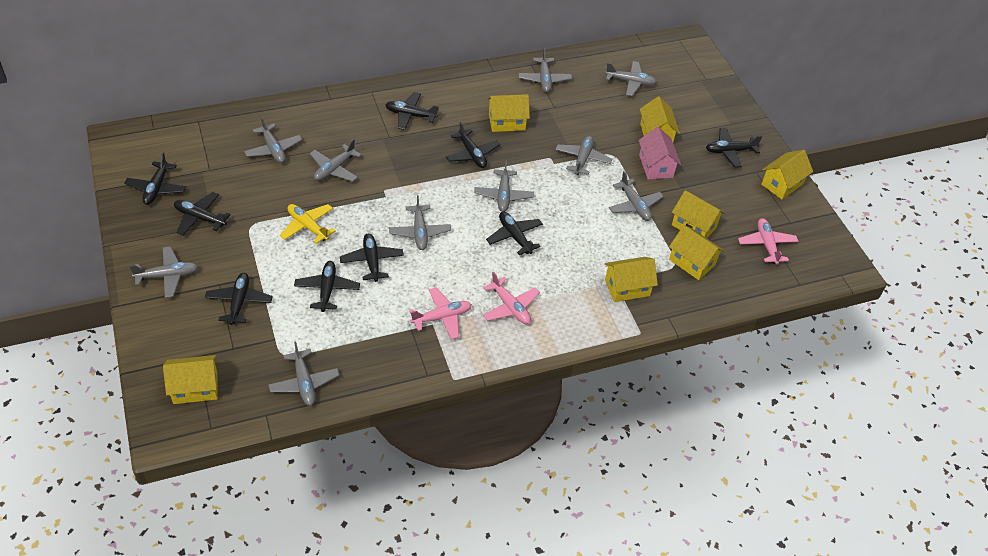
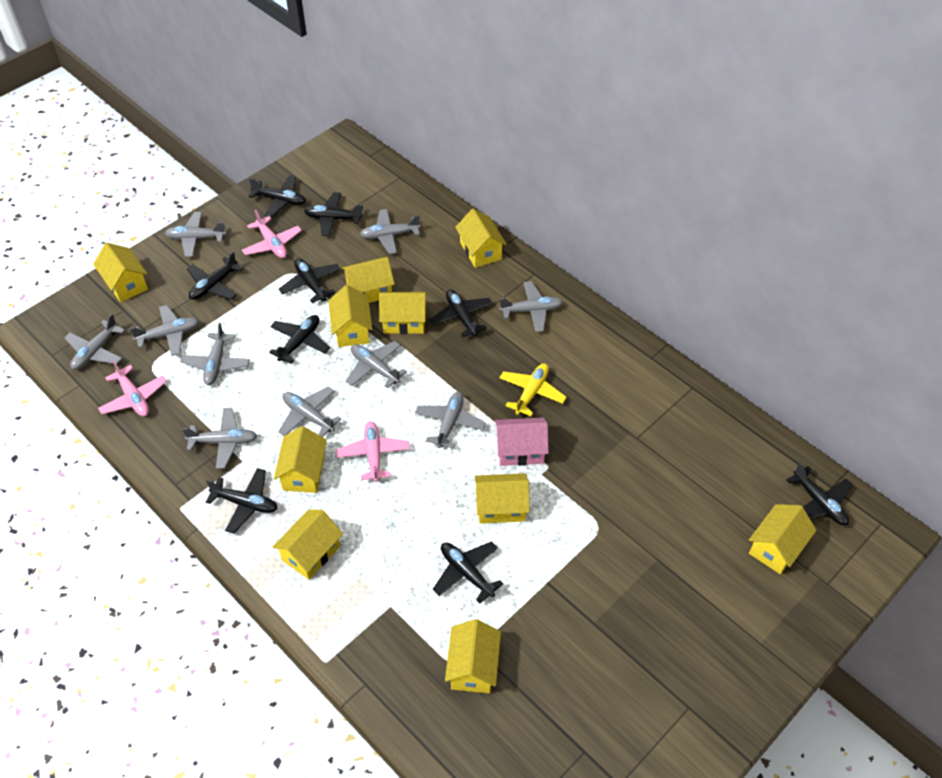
yellow house: [163,355,218,404] [487,94,530,132] [605,257,658,302] [640,96,680,142] [669,225,724,280] [672,190,725,238] [761,150,813,199] = 7 -> [93,243,148,302] [273,509,343,580] [274,426,327,493] [328,285,372,347] [342,257,395,303] [379,292,427,334] [445,619,501,693] [455,208,507,268] [474,473,530,524] [749,504,816,574] = 10

